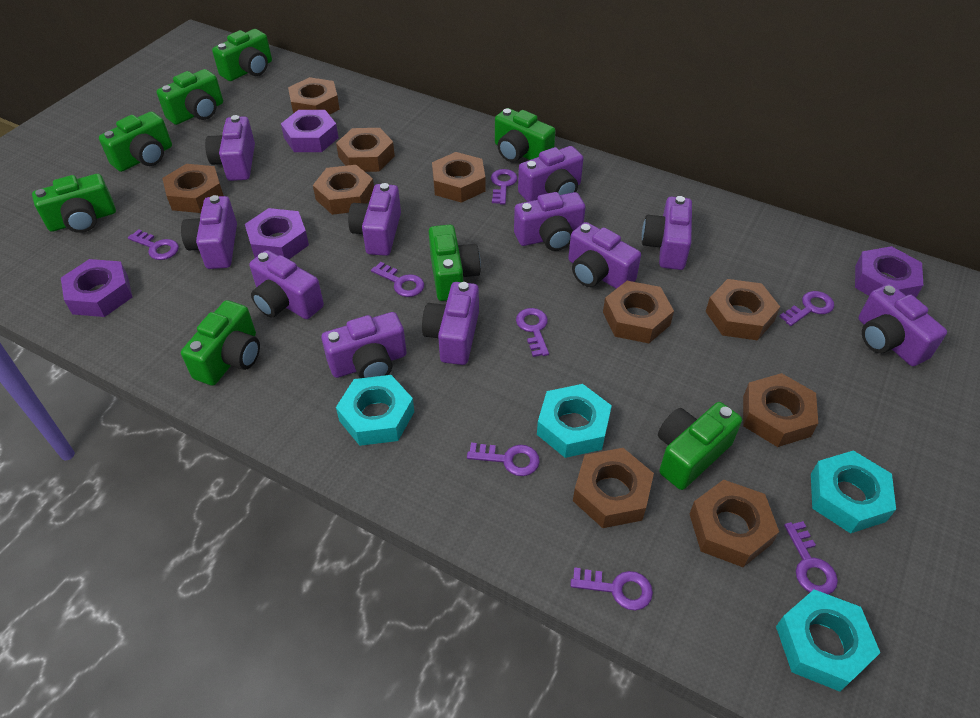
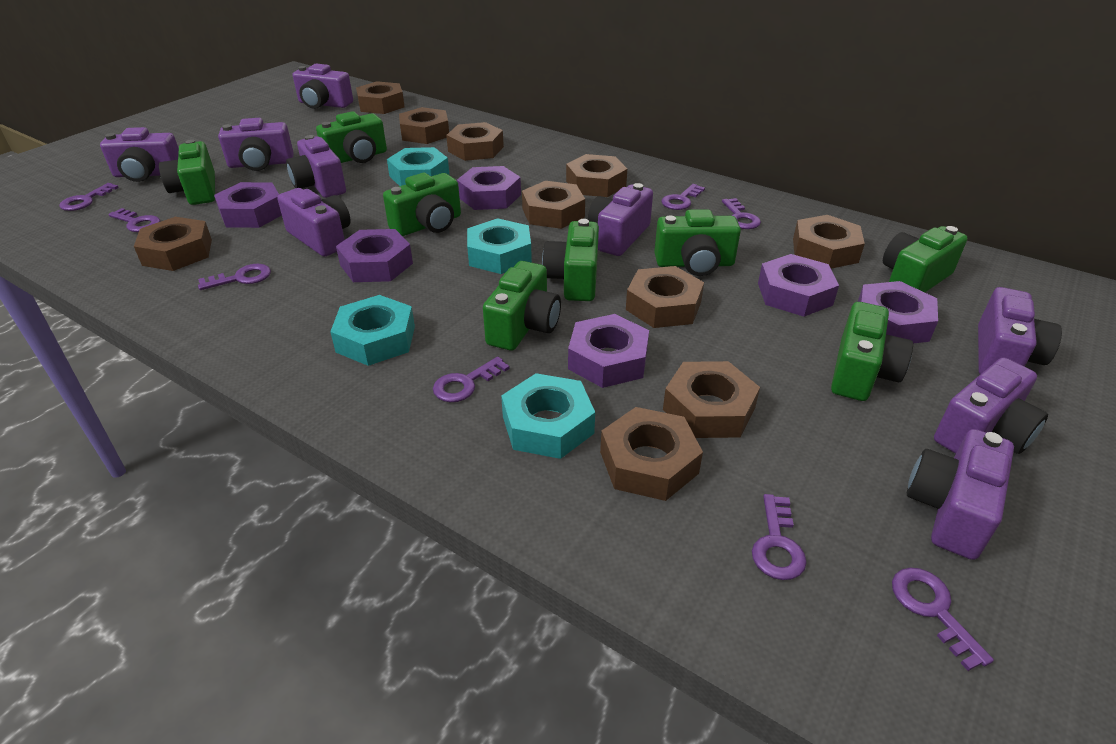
purple camera: [181,195,237,269] [205,115,255,181] [249,250,324,319] [321,312,407,378] [348,183,401,256] [422,282,479,365] [514,192,586,251] [518,146,584,202] [568,222,641,289] [642,196,692,270] [858,284,947,366] = 11 -> [100,127,179,182] [218,118,294,171] [277,188,351,257] [286,135,346,198] [293,64,353,109] [588,183,653,256] [907,429,1014,560] [934,357,1048,454] [978,287,1062,374] = 9
purple nut: [61,259,132,317] [245,208,309,259] [281,110,339,152] [855,246,923,298] = 4 -> [214,182,282,228] [336,229,413,282] [457,166,521,210] [568,314,649,388] [758,254,839,317] [858,281,938,343] = 6

